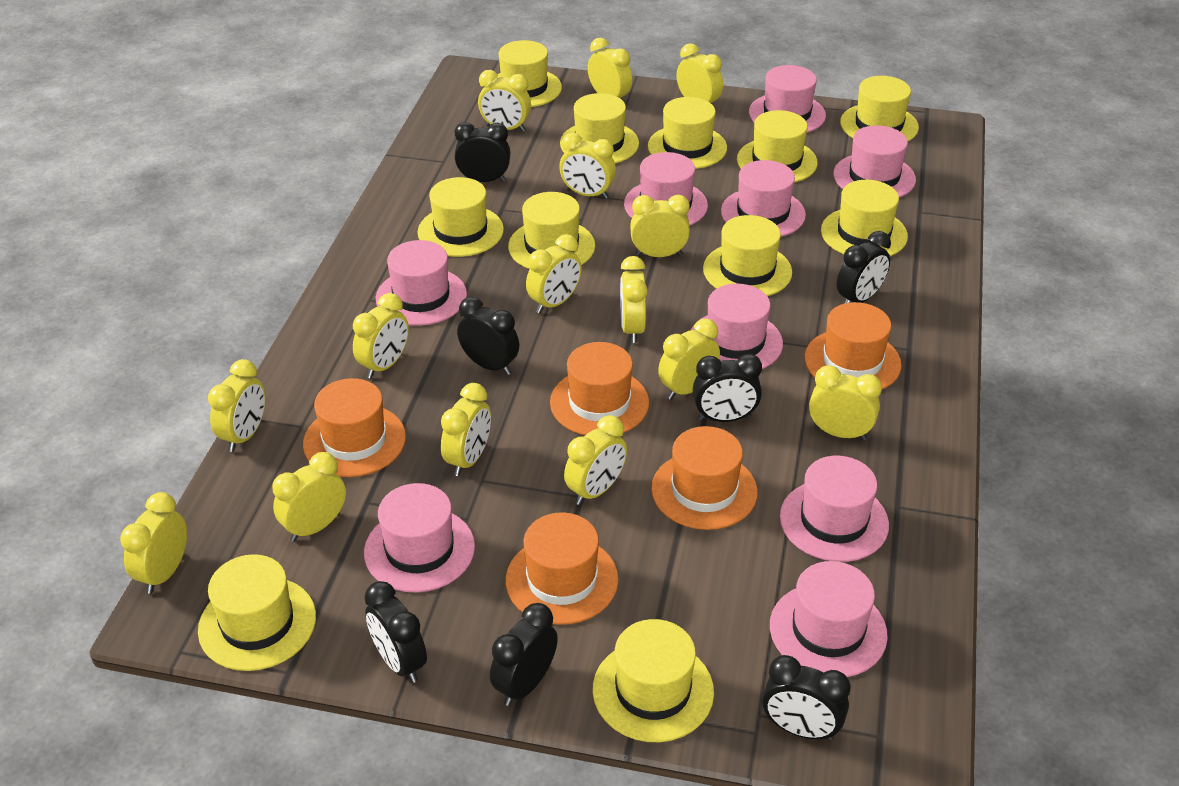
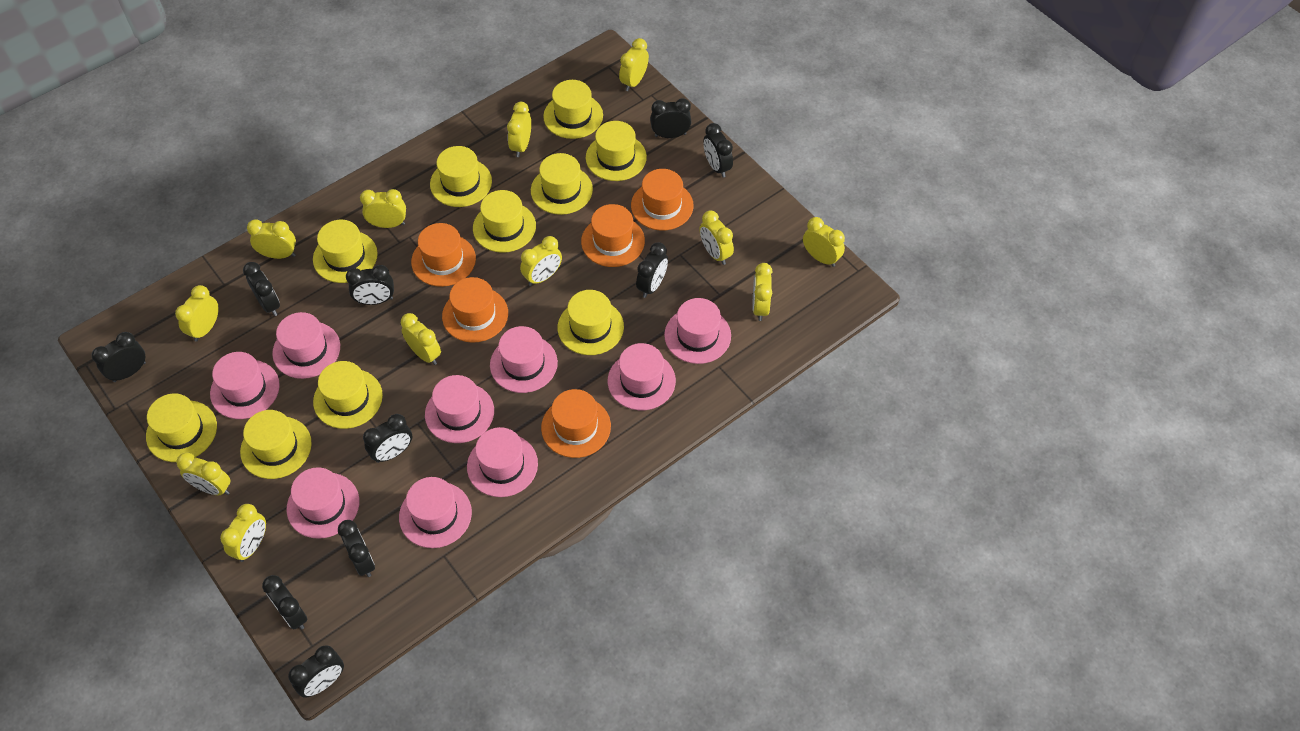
black clock: [364,581,427,683] [455,122,511,182] [457,297,519,375] [490,603,558,706] [693,354,762,422] [762,655,851,740] [837,231,891,304] = 7 -> [92,332,146,382] [243,262,280,316] [262,575,307,630] [288,645,344,698] [338,520,375,577] [346,265,394,305] [363,414,412,463] [636,242,668,298] [650,98,691,138] [703,123,733,178] = 10
yellow clock: [120,492,187,594] [208,359,265,452] [272,452,346,542] [353,293,409,379] [441,383,491,476] [478,70,531,132] [526,234,582,313] [559,133,616,199] [564,415,627,505] [588,38,632,101] [620,256,648,343] [630,195,690,257] [658,319,720,400] [677,43,723,104] [809,365,882,440] = 15 -> [175,285,219,342] [176,453,230,495] [220,504,266,562] [247,220,296,259] [360,189,406,228] [401,313,441,365] [507,102,531,157] [520,236,562,286] [619,38,649,91] [700,210,734,265] [752,263,773,321] [803,217,845,267] = 12
yellow hat: [198,554,316,671] [418,177,504,257] [497,40,562,107] [508,192,595,269] [560,93,639,163] [593,619,714,742] [648,97,727,169] [703,215,792,296] [737,110,818,183] [821,180,908,256] [840,76,919,141] = 11 -> [146,393,217,462] [240,410,312,479] [313,220,378,283] [313,361,383,429] [430,146,492,207] [473,190,536,253] [531,153,593,215] [543,80,603,139] [558,290,624,355] [586,121,647,181] = 10

